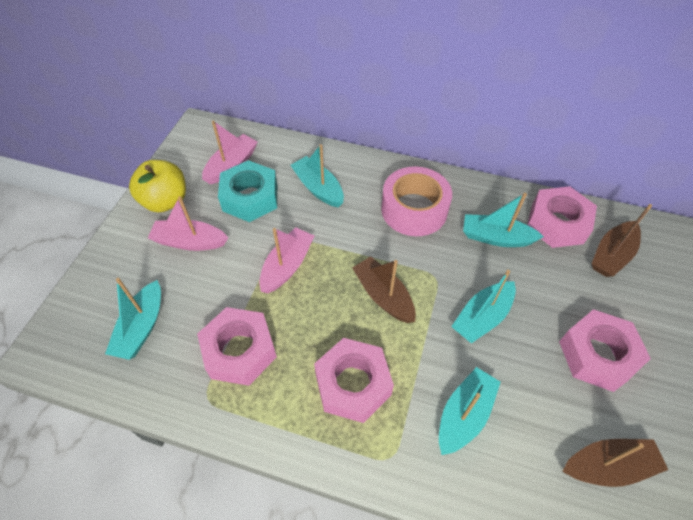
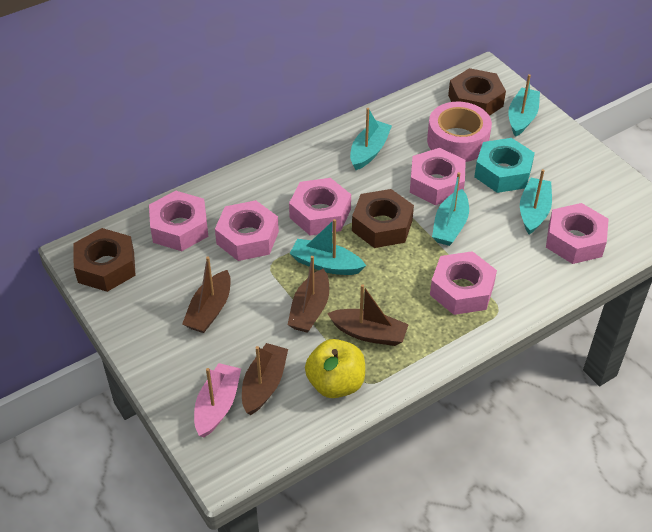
brown boat: [352,256,416,323] [563,439,668,487] [592,204,652,277] = 3 -> [182,256,231,333] [242,343,288,415] [288,256,329,333] [327,284,409,346] = 4
brown nut: none = 0 -> [73,228,136,292] [352,189,414,248] [448,68,506,116] = 3
pink boat: [148,196,228,251] [202,121,258,184] [259,227,314,293] = 3 -> [194,363,241,438] = 1
pink nut: [197,307,277,386] [314,338,394,423] [527,186,597,248] [559,309,651,392] = 4 -> [149,191,208,251] [215,200,279,261] [289,178,351,235] [410,148,466,205] [430,251,497,315] [546,203,609,264] = 6

